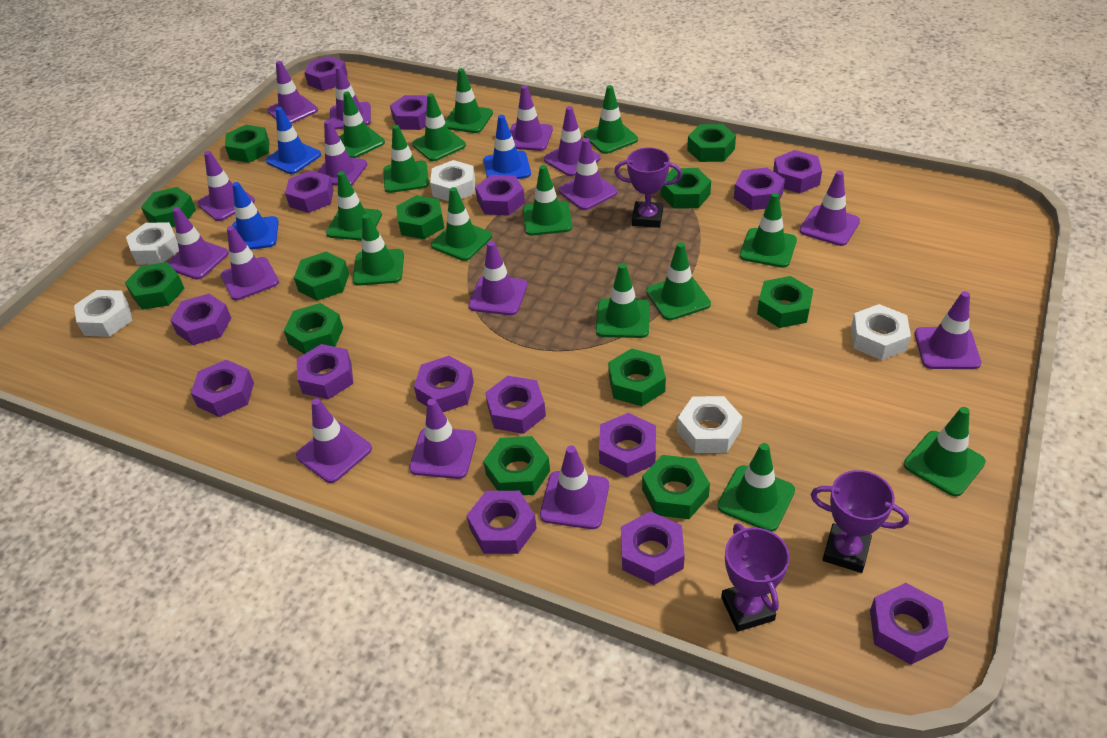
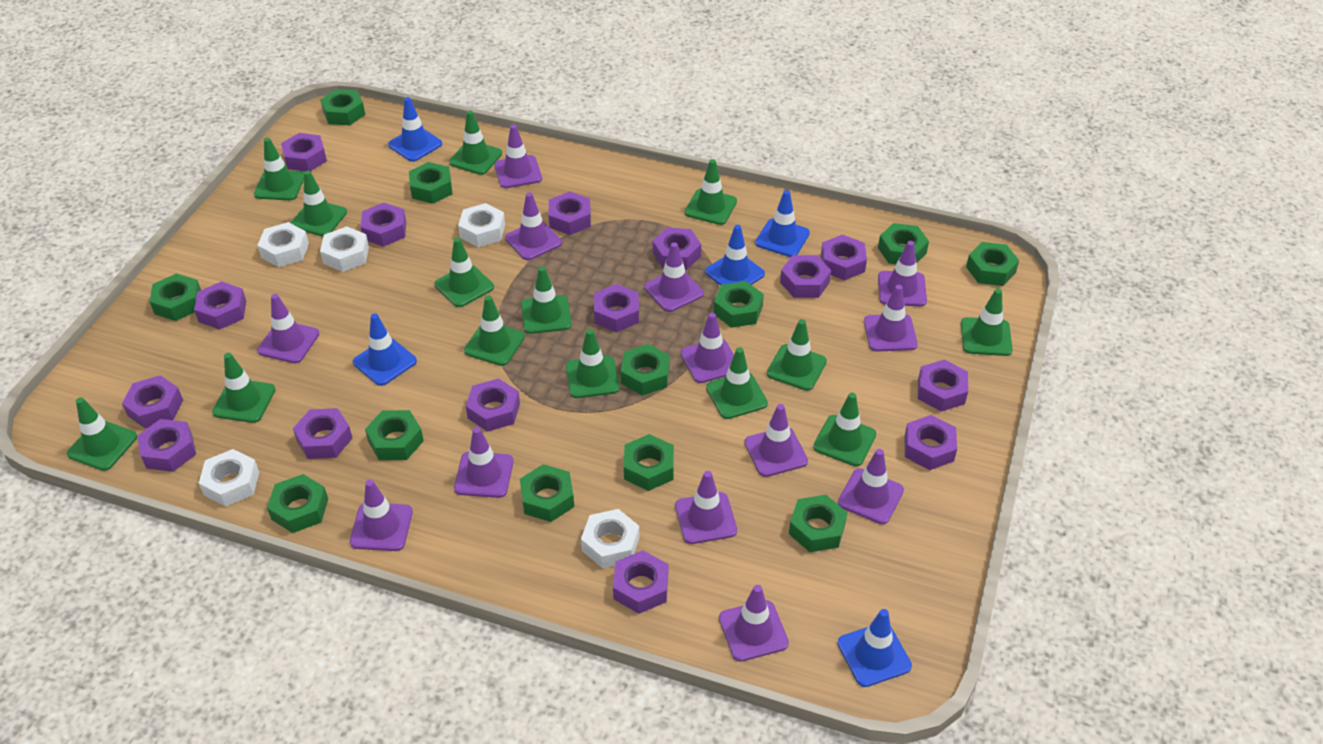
blue traffic cone: [232,182,279,250] [266,107,321,174] [483,115,531,179] = 3 -> [353,313,417,386] [388,97,442,162] [705,225,765,286] [755,190,810,257] [837,609,912,687] = 5
purple traffic cone: [168,207,229,279] [197,151,255,221] [221,226,279,300] [267,61,318,124] [296,398,372,483] [317,120,367,186] [330,66,371,130] [409,399,477,479] [469,241,527,315] [510,85,553,151] [540,446,609,529] [544,106,601,176] [559,138,617,210] [800,171,860,246] [915,291,981,369] = 15 -> [257,294,319,363] [350,480,413,551] [454,427,514,498] [494,125,542,188] [505,192,562,260] [644,242,704,312] [675,471,737,544] [681,313,734,383] [719,585,789,662] [744,404,808,477] [838,449,904,524] [864,285,918,351] [878,241,927,306] = 13
purple trophy: [614,148,682,228] [721,523,790,632] [811,470,909,573] = 3 -> none = 0

